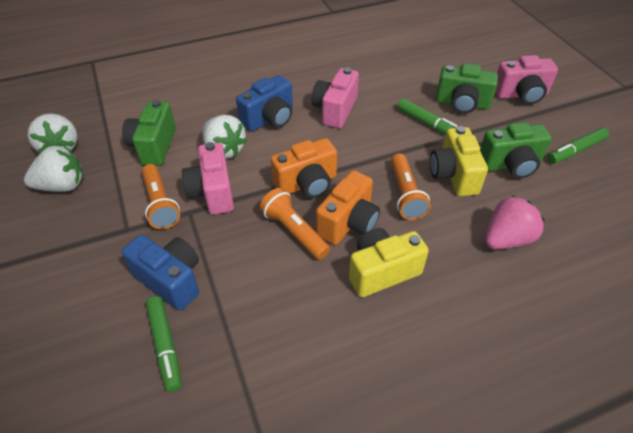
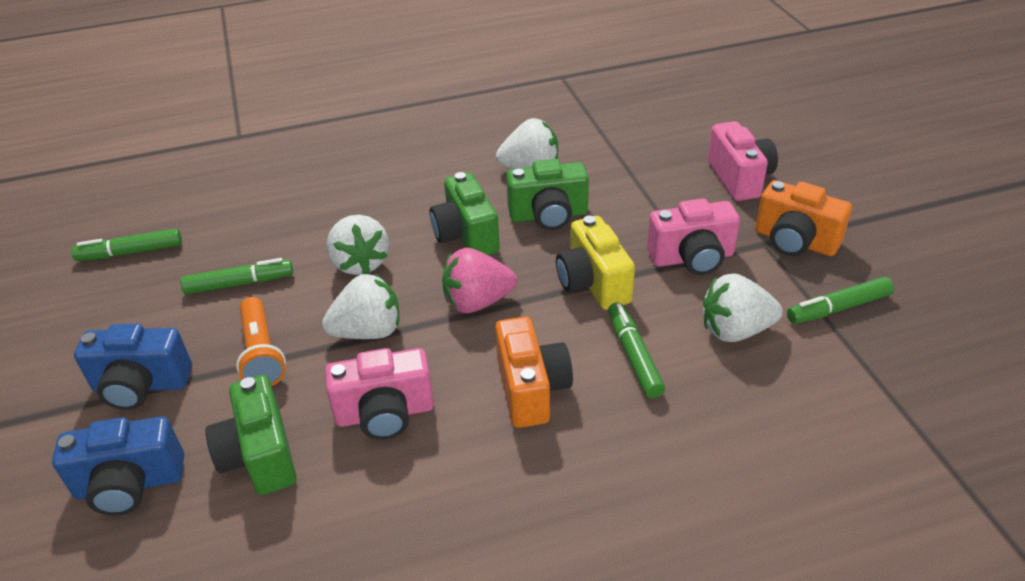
green marker: [146,296,182,392] [397,98,457,135] [547,127,609,164] = 3 -> [71,228,182,261] [180,258,293,294] [608,302,665,398] [787,277,894,324] = 4
orange flashlight: [141,164,180,229] [260,188,330,260] [391,153,431,220] = 3 -> [236,297,286,386] = 1
white strawberry: [24,146,83,192] [27,113,77,153] [202,115,247,159] = 3 -> [322,273,400,339] [326,215,389,275] [496,118,558,169] [703,273,783,342] = 4
yellow camera: [349,228,429,297] [430,126,488,196] = 2 -> [556,216,635,310] = 1

